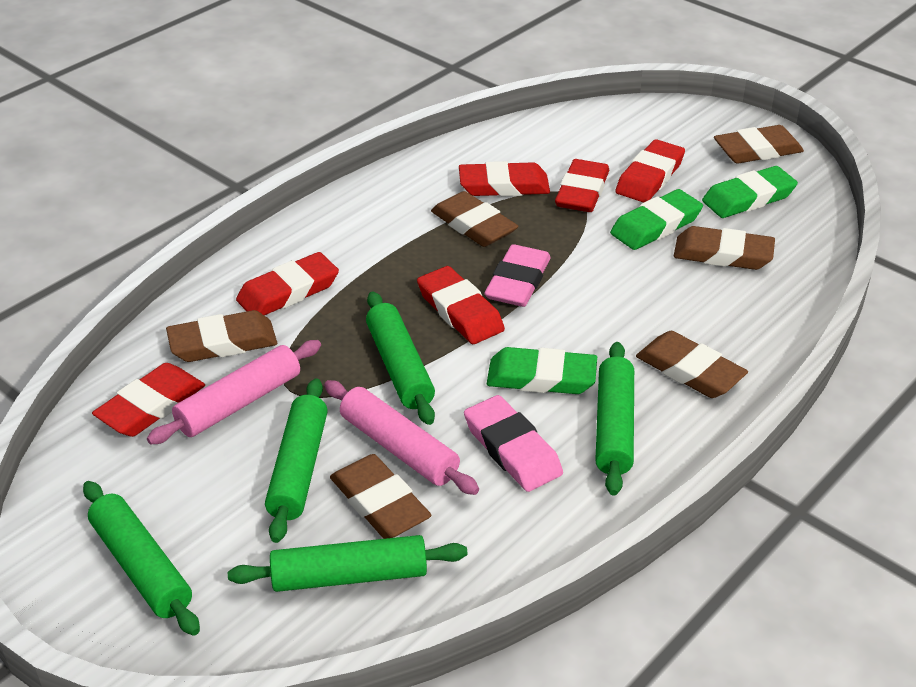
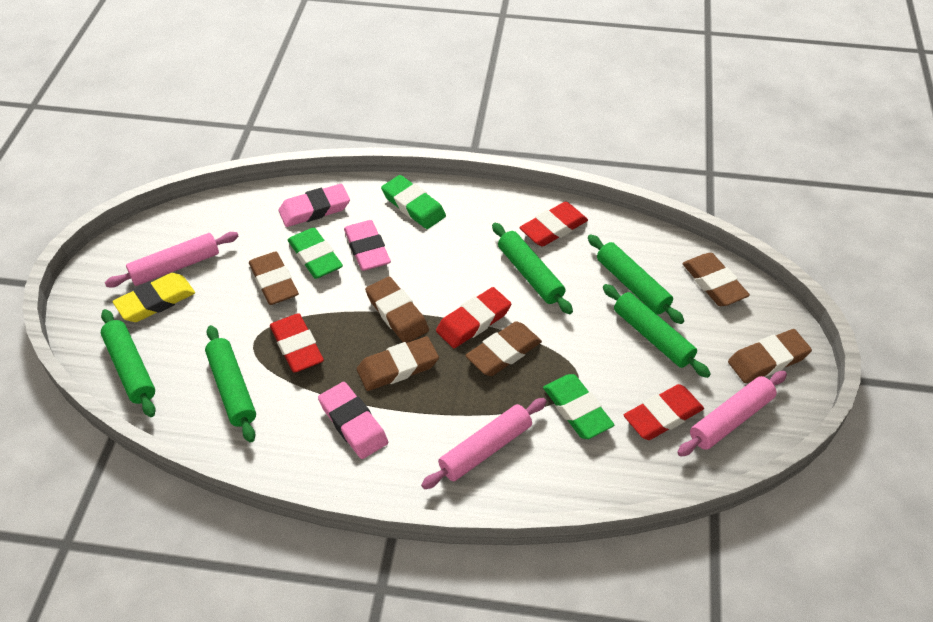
pink eraser: [464,395,563,492] [484,244,551,307] = 2 -> [278,184,350,227] [318,382,388,459] [344,220,391,271] = 3
pink rolling pin: [147,340,321,445] [324,380,479,495] = 2 -> [105,232,239,288] [421,398,547,489] [677,371,787,457] = 3
red eraser: [92,363,205,437] [236,252,339,315] [417,266,505,344] [459,161,550,196] [555,159,609,212] [615,139,685,203] = 6 -> [270,313,324,372] [436,287,511,348] [519,202,588,247] [624,384,704,440] = 4
yellow eraser: none = 0 -> [113,273,195,322] = 1

